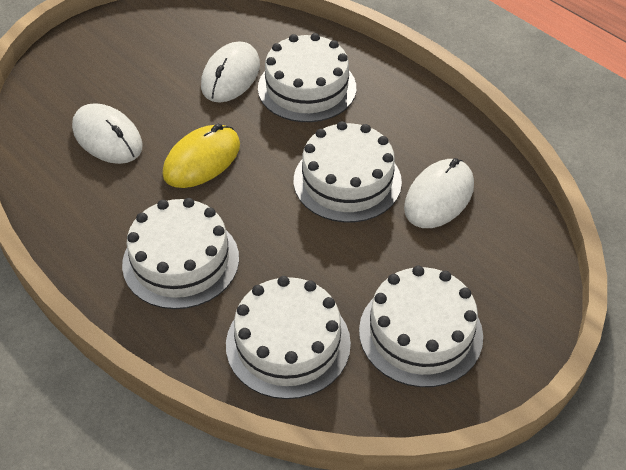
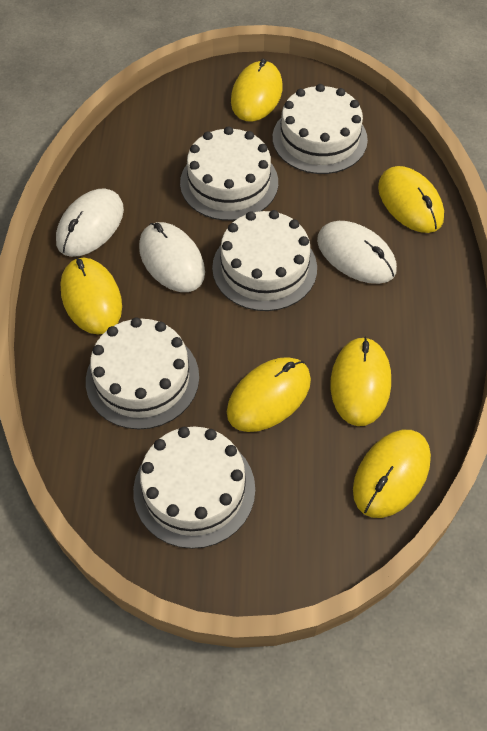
yellow mouse: [163,124,240,188] = 1 -> [60,258,122,334] [227,357,311,432] [231,58,283,122] [331,337,391,426] [353,430,431,518] [378,166,444,233] = 6

